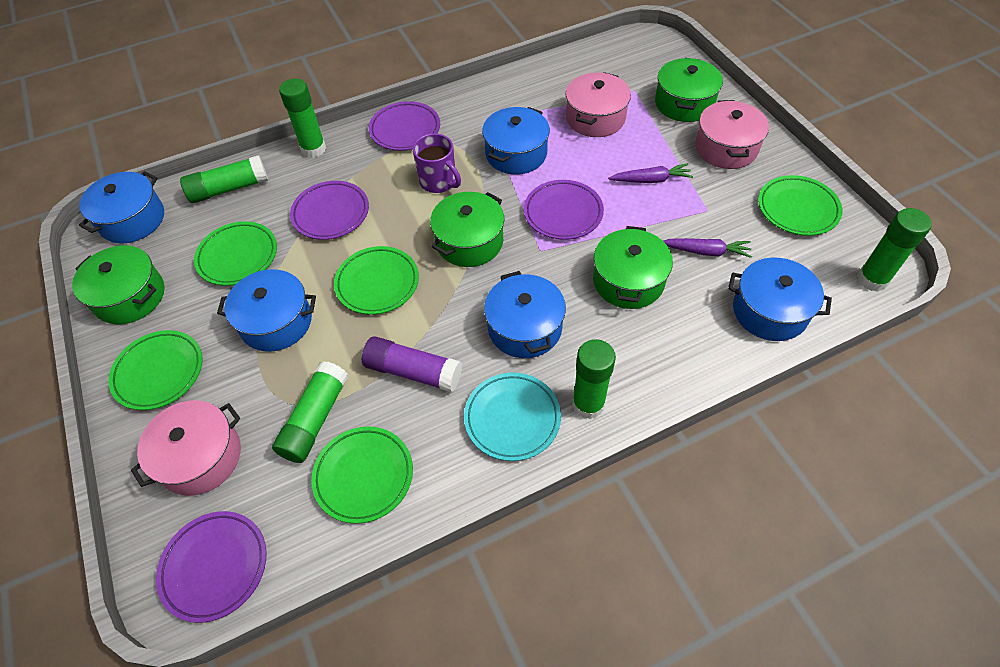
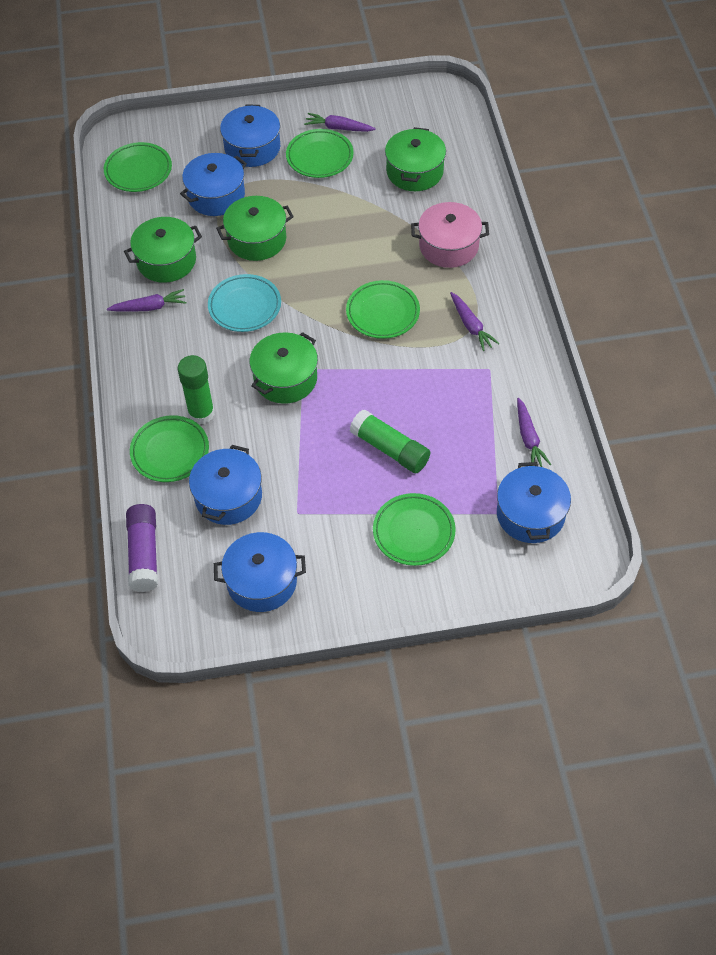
green glue stick: [180,155,268,203] [272,361,349,463] [279,79,326,158] [572,339,616,419] [857,208,932,292] = 5 -> [178,355,215,425] [350,410,430,473] = 2
pink pot: [131,400,241,496] [566,72,631,137] [695,100,769,169] = 3 -> [411,202,489,268] = 1
purple carrot: [608,163,693,183] [663,238,752,258] = 2 -> [107,289,187,312] [304,113,376,132] [450,292,500,351] [517,398,551,467] = 4
purple mug: [413,134,461,193] = 1 -> none = 0
purple plate: [156,511,267,623] [290,181,369,240] [369,101,440,151] [524,180,604,240] = 4 -> none = 0

